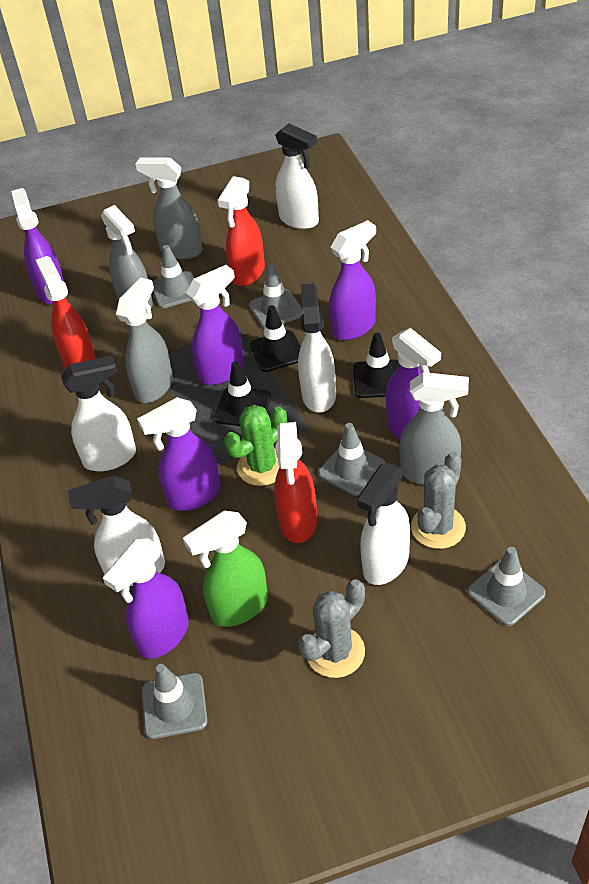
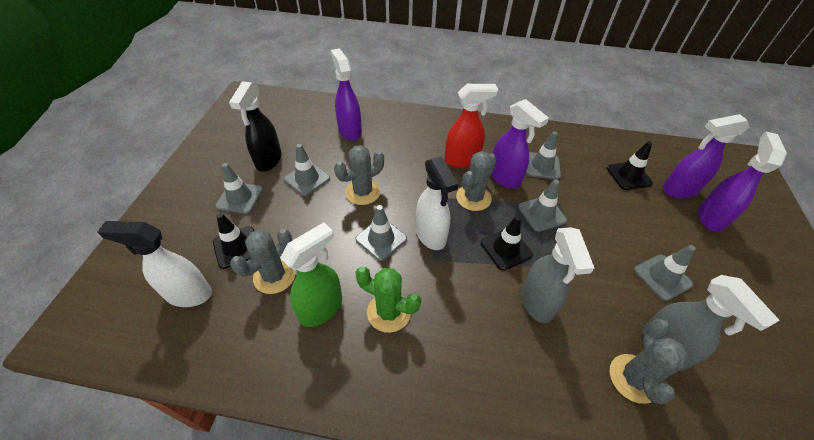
black spray bottle: none = 0 -> [229,81,282,171] = 1
grey cactus: [298,579,365,678] [411,452,466,549] = 2 -> [230,229,296,294] [334,145,384,205] [456,151,497,211] [610,319,688,405] = 4
grey spray bottle: [101,205,153,308] [116,278,173,403] [135,157,203,259] [399,372,469,485] = 4 -> [521,227,594,323] [643,275,780,371] = 2
grey traffic cone: [142,664,208,739] [152,245,194,308] [249,264,303,328] [318,423,386,496] [468,547,546,626] = 5 -> [215,163,263,214] [284,144,330,196] [355,205,407,261] [518,180,567,232] [526,131,561,180] [634,245,696,301] = 6
purple spray bottle: [11,188,64,304] [103,538,189,659] [137,397,221,511] [186,265,244,385] [329,220,376,340] [386,328,441,439] = 6 -> [331,49,362,141] [491,99,549,189] [663,114,749,199] [698,132,787,232] = 4
red spray bottle: [36,256,96,369] [217,176,265,286] [274,422,317,543] = 3 -> [445,84,499,168] = 1
white spray bottle: [61,356,136,471] [68,476,165,586] [275,123,319,229] [298,283,336,413] [357,463,410,585] = 5 -> [97,221,212,307] [416,156,459,250] = 2

